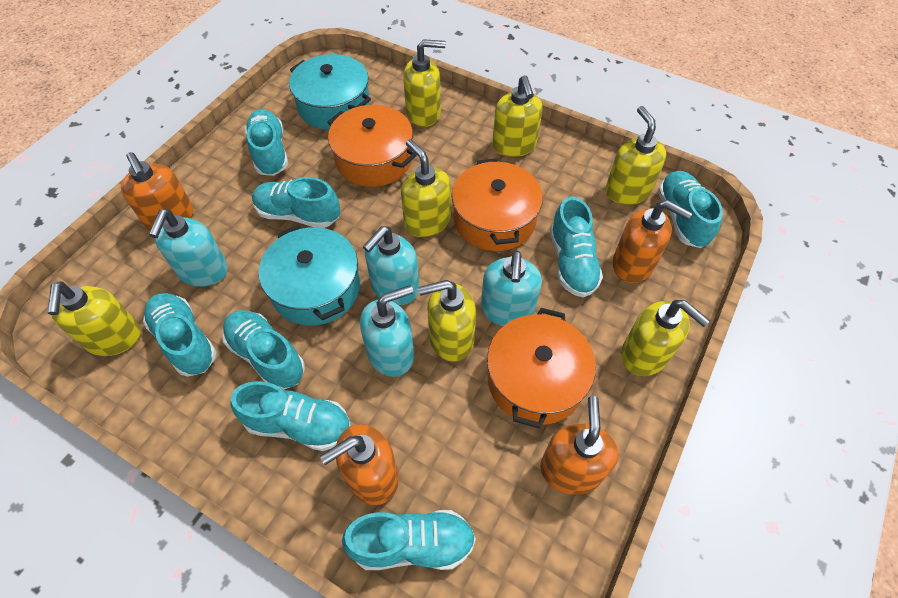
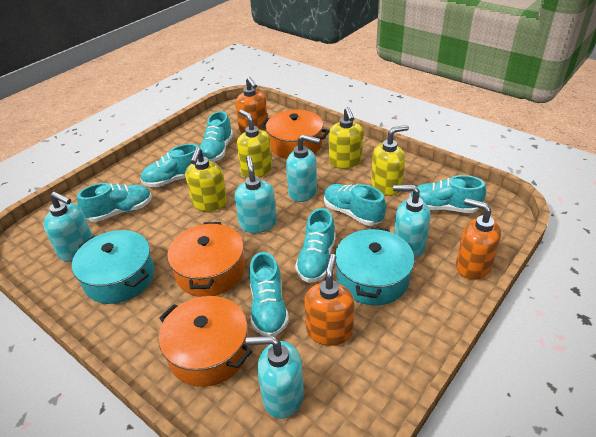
orange soap dispenser: [121,152,193,231] [320,424,399,505] [540,396,618,495] [613,200,692,283] = 4 -> [236,77,268,134] [305,254,354,346] [456,198,501,280] = 3
turquoise shoe: [143,293,216,377] [223,310,305,389] [231,381,351,451] [245,109,288,176] [252,177,340,228] [342,510,476,570] [550,197,603,297] [658,171,723,248] = 8 -> [77,183,152,222] [141,144,204,187] [199,111,233,162] [249,252,289,336] [295,208,336,283] [324,184,386,226] [409,175,486,213] = 7
turquoise soap dispenser: [149,209,228,287] [360,285,414,377] [363,226,419,305] [481,251,542,326] = 4 -> [43,192,93,262] [235,156,277,233] [246,336,304,419] [286,135,320,202] [393,185,431,259] = 5
yellow soap dispenser: [48,281,141,356] [401,139,451,237] [403,39,446,127] [418,280,476,362] [492,75,543,157] [605,106,666,205] [621,300,710,376] = 7 -> [185,147,227,211] [237,109,272,178] [329,107,363,169] [371,125,409,196] = 4

